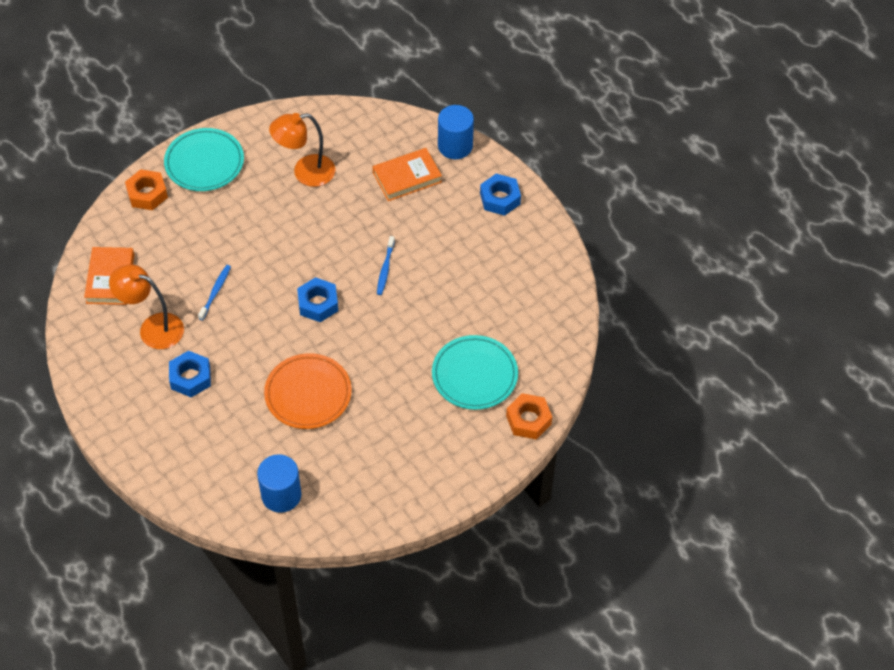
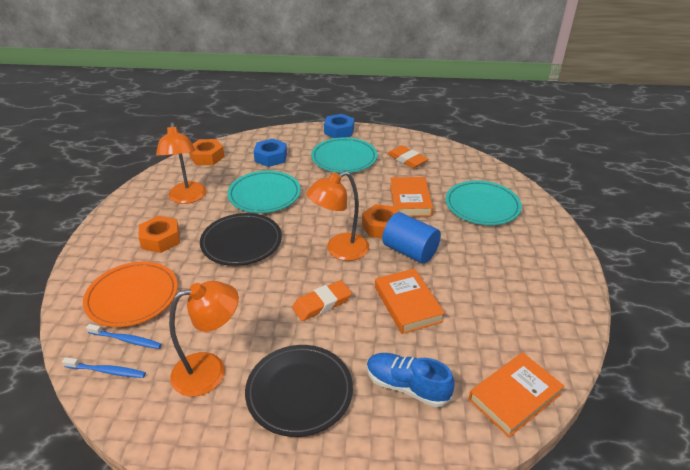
black plate: none = 0 -> [200,213,282,266] [245,345,353,437] = 2
blue cylinder: [257,454,301,513] [438,105,474,159] = 2 -> [382,212,441,264] = 1
blue nut: [169,350,211,397] [297,277,338,322] [480,174,521,216] = 3 -> [253,139,287,167] [324,114,354,138] = 2
blue shoe: none = 0 -> [367,353,455,407] = 1
orange book: [84,247,134,305] [373,148,442,201] = 2 -> [375,268,445,334] [390,177,433,217] [468,352,564,438] = 3
orange eraser: none = 0 -> [292,280,352,321] [388,145,428,168] = 2
orange lamp: [109,264,184,349] [269,113,335,187] = 2 -> [156,122,207,204] [169,281,239,397] [306,171,369,261] = 3
orange nut: [125,169,168,210] [506,393,552,439] = 2 -> [138,216,180,253] [189,139,225,165] [362,204,399,238] = 3
turquoise plate: [164,128,244,191] [432,335,518,410] = 2 -> [227,171,301,213] [311,137,378,173] [446,180,522,225] = 3

